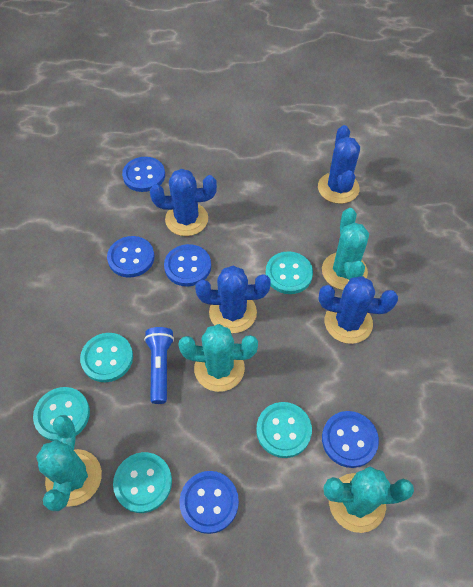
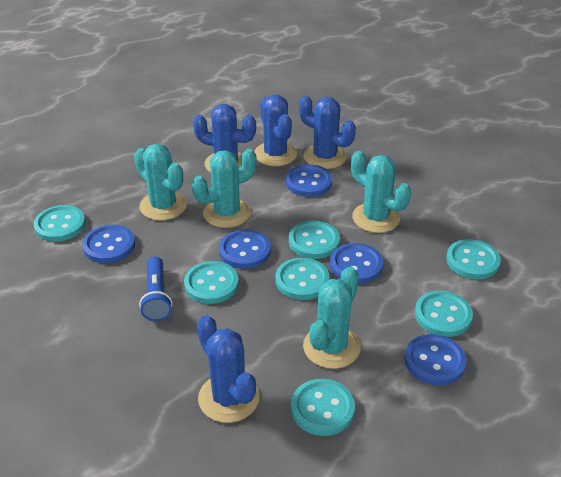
turquoise button: [33,387,90,441] [80,333,133,382] [113,452,172,513] [256,402,312,458] [265,251,313,294] = 5 -> [34,205,86,242] [184,261,239,304] [276,258,330,300] [289,221,340,259] [291,379,355,436] [415,291,473,337] [446,239,501,279] = 7

